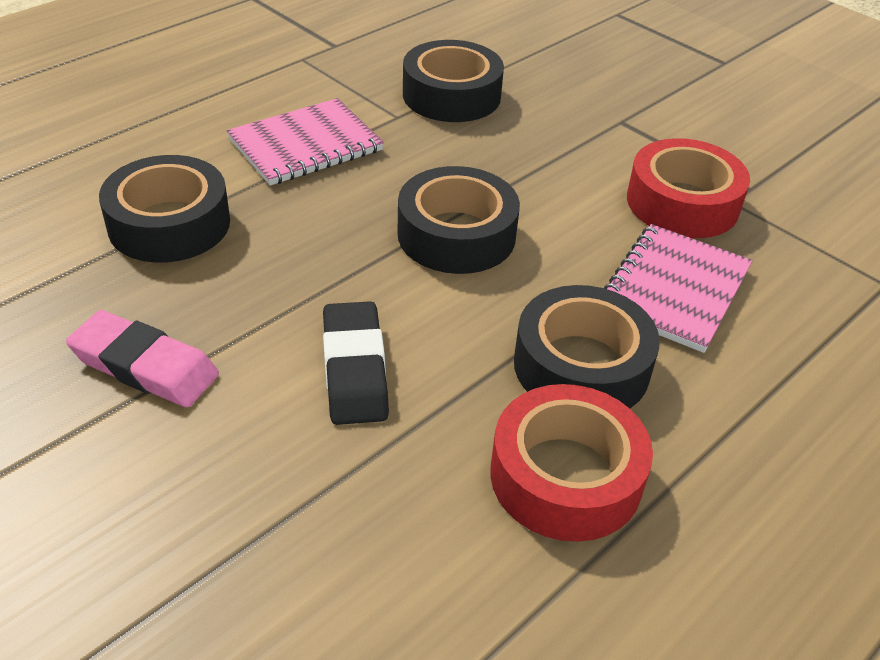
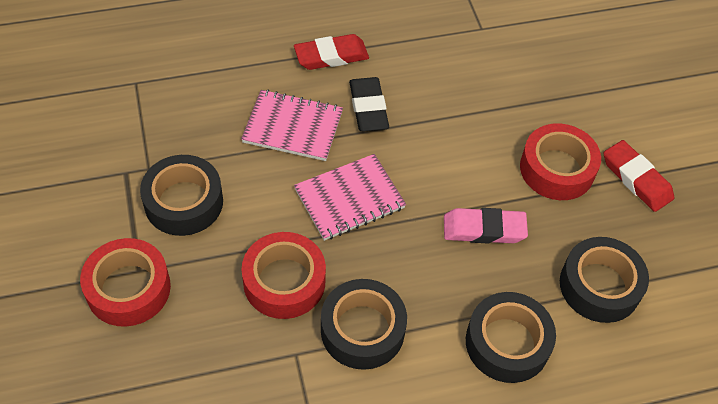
red eraser: none = 0 -> [294,34,369,70] [604,140,674,212] = 2
red tape: [490,384,653,542] [627,138,750,238] = 2 -> [80,238,171,327] [241,232,326,319] [520,124,601,200] = 3

